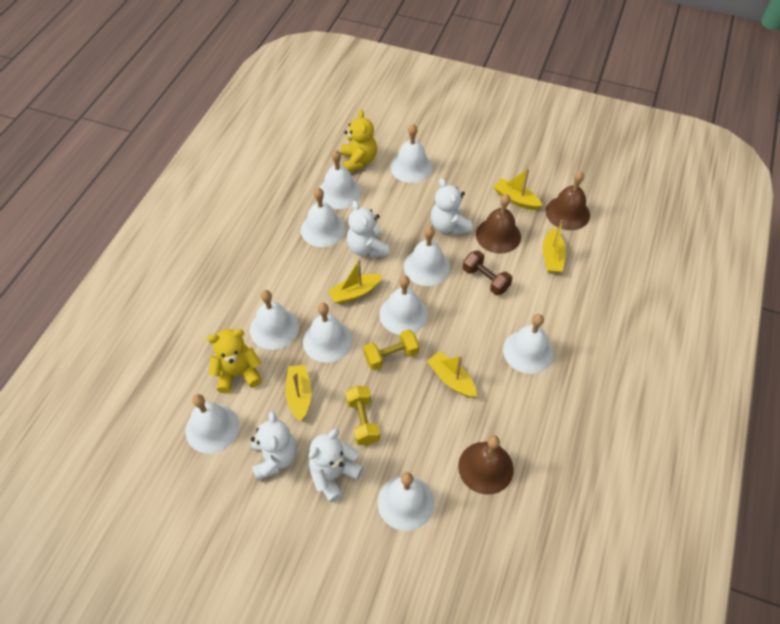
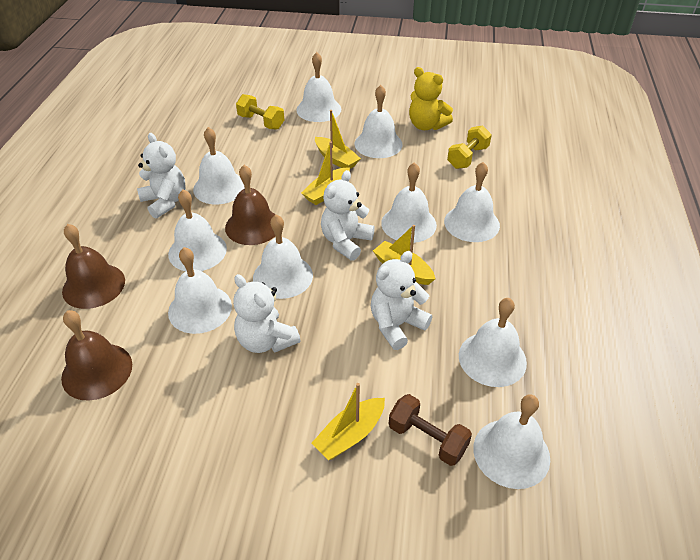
yellow boat: [285,365,312,421] [328,259,383,304] [427,351,477,398] [494,168,543,210] [543,220,566,273] = 5 -> [301,141,350,205] [312,383,385,460] [315,110,361,169] [373,225,435,285] = 4
yellow teddy bear: [207,329,262,393] [341,110,377,172] = 2 -> [409,67,453,130] = 1

